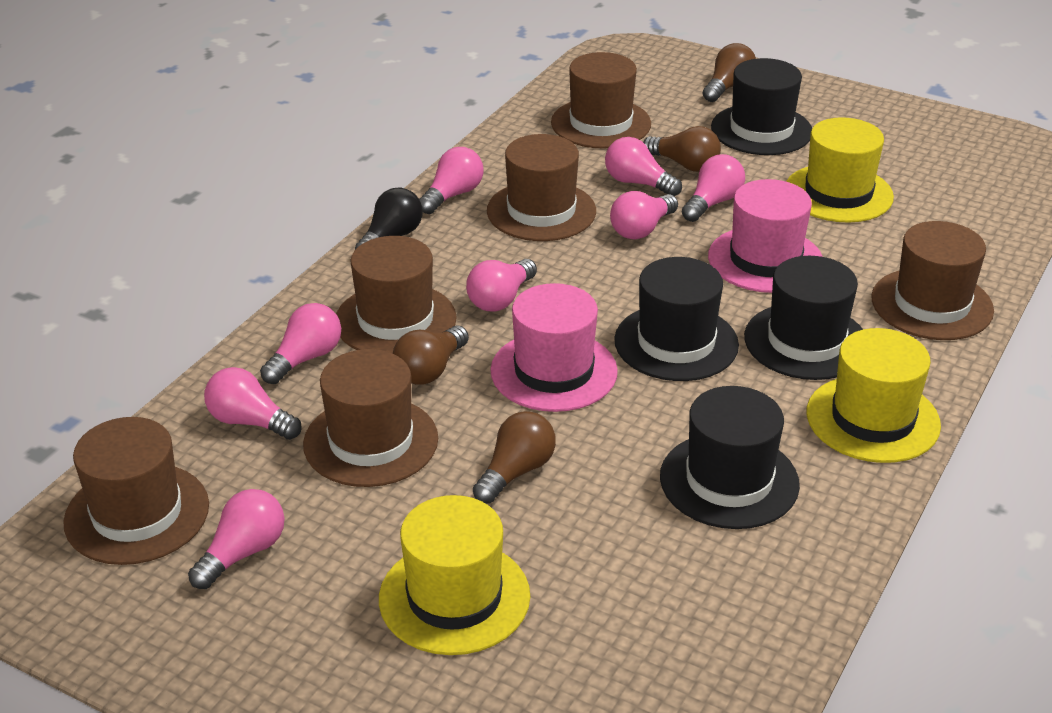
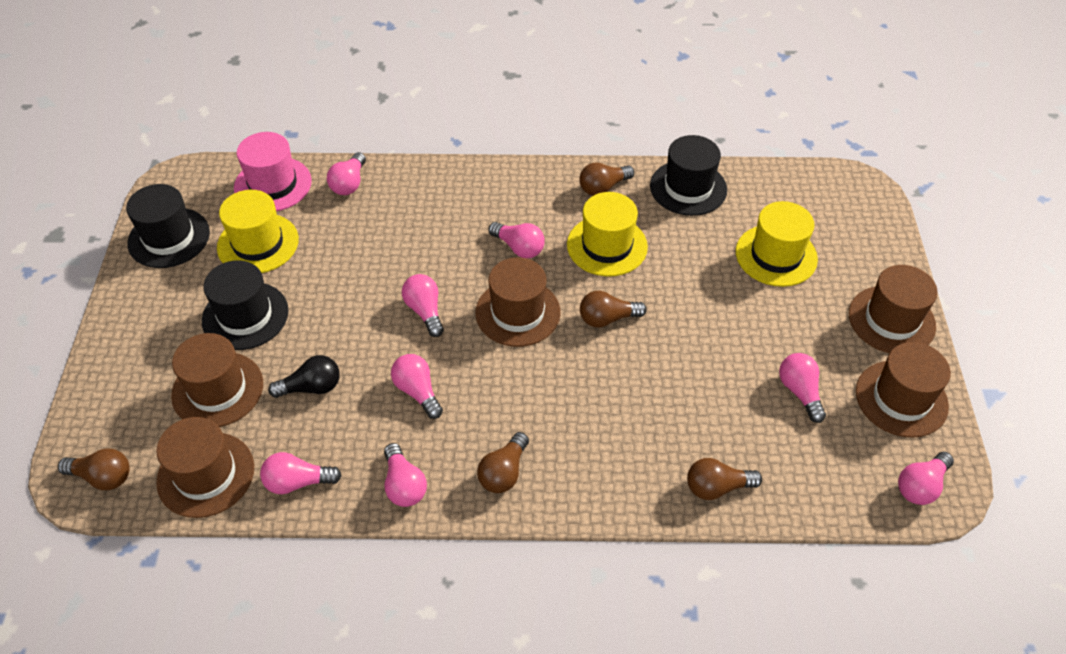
black hat: [614,257,739,381] [660,386,800,529] [711,58,812,155] [744,256,863,380] = 4 -> [126,184,210,268] [202,260,289,350] [650,135,727,216] = 3
brown hat: [63,417,209,565] [303,349,438,487] [336,236,457,353] [487,134,596,241] [551,52,651,149] [871,221,994,340] = 6 -> [156,417,254,518] [171,333,263,427] [475,257,561,347] [849,265,938,353] [856,342,951,438] = 5
brown light bulb: [393,325,469,385] [473,411,556,504] [643,126,721,172] [702,43,756,102] = 4 -> [58,448,130,490] [477,432,529,493] [579,162,634,196] [580,291,647,328] [687,458,762,500] = 5
pink hat: [490,283,618,412] [708,179,823,293] = 2 -> [234,132,312,211] = 1

